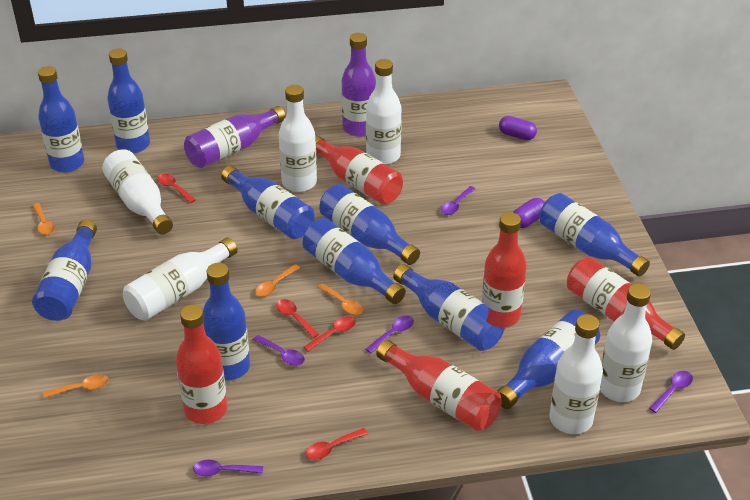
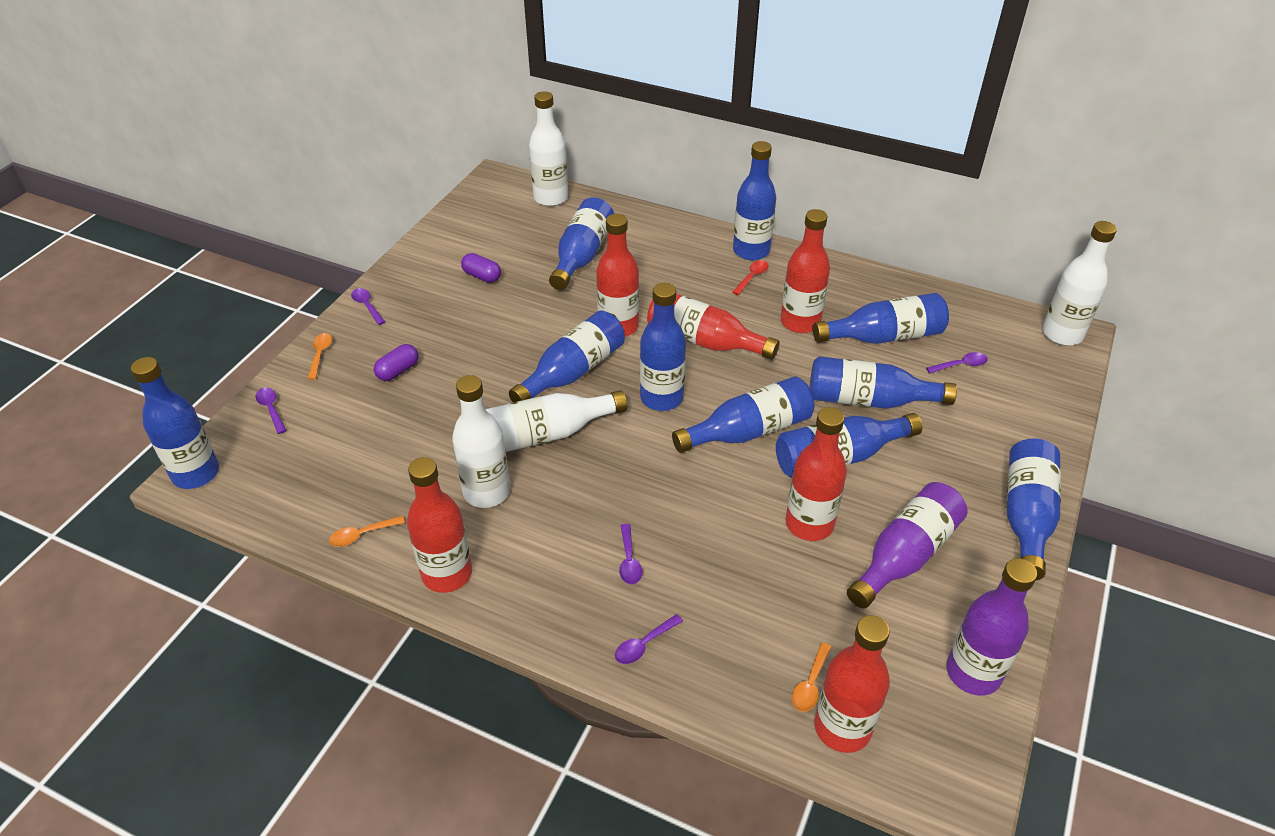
orange spoon: [32,203,55,235] [43,374,109,398] [255,264,300,297] [317,283,363,315] = 4 -> [308,333,332,380] [329,516,405,547] [792,642,831,712] = 3
red bottle: [176,304,228,424] [315,136,403,205] [376,340,502,431] [482,212,527,327] [567,257,685,350] = 5 -> [407,457,472,593] [596,214,639,337] [647,294,780,360] [781,209,830,333] [785,407,847,541] [814,615,890,753] = 6
red spoon: [157,174,196,203] [276,299,319,338] [304,316,356,352] [306,428,368,460] = 4 -> [732,260,769,295] = 1
white bottle: [102,149,173,234] [123,237,237,321] [279,85,317,192] [366,59,402,165] [549,314,603,434] [600,283,652,402] = 6 -> [452,375,510,508] [486,390,627,452] [529,91,568,207] [1042,221,1117,346] = 4

